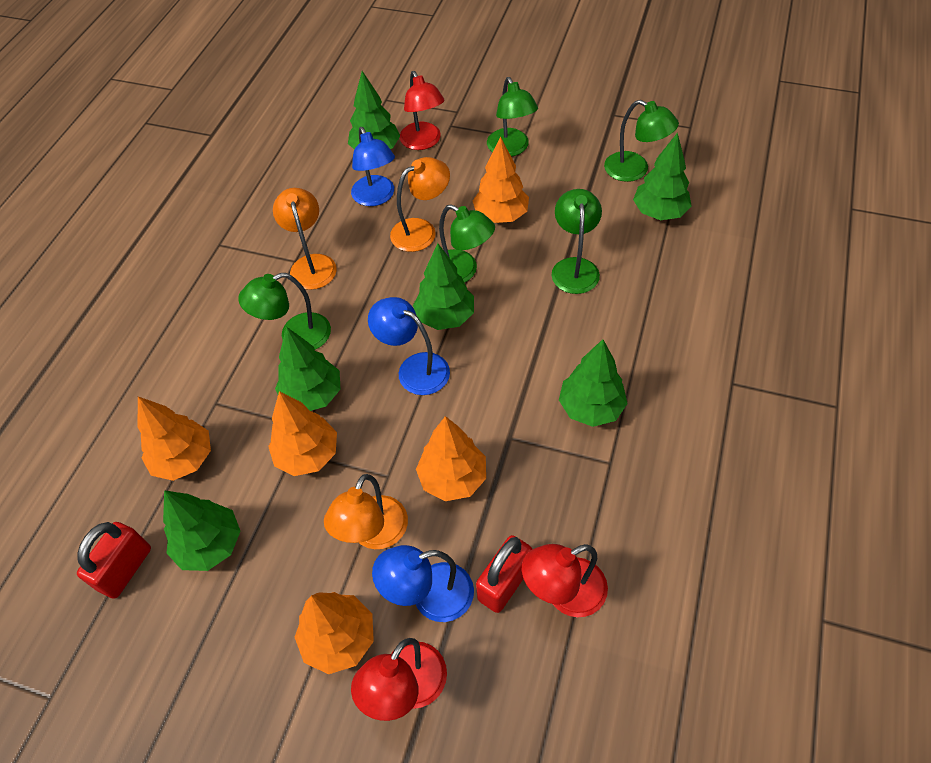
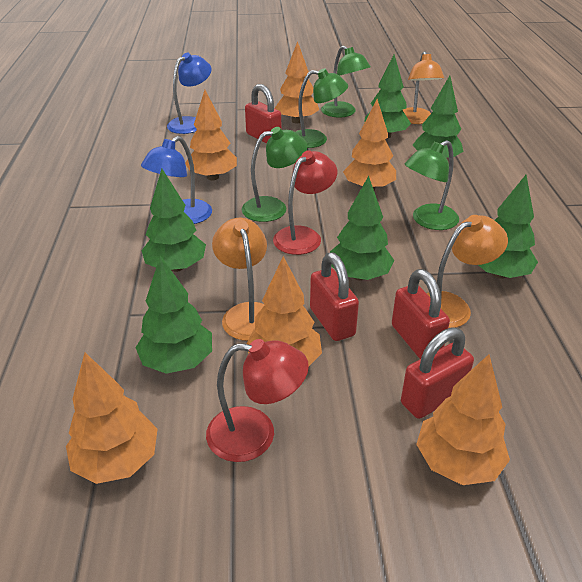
blue lamp: [351,127,395,206] [368,297,450,395] [372,545,474,622] = 3 -> [141,136,212,224] [167,53,212,134] = 2
green lamp: [238,273,331,350] [439,204,495,283] [487,77,538,157] [552,189,602,294] [604,100,679,182] = 5 -> [242,127,307,222] [296,68,348,148] [321,46,371,117] [405,140,459,230] = 4
orange tree: [137,397,211,481] [268,391,337,476] [295,592,374,674] [416,416,486,501] [473,137,529,223] = 5 -> [66,353,158,484] [185,90,237,180] [246,256,322,366] [274,41,319,123] [343,99,396,190] [416,354,510,485] = 6
red lamp: [351,638,447,721] [400,71,444,150] [522,544,608,617] = 3 -> [206,339,309,462] [273,150,337,255] = 2
red padlock: [77,522,151,599] [476,535,532,613] = 2 -> [245,84,281,144] [310,253,359,341] [392,269,450,359] [401,328,474,419] = 4

